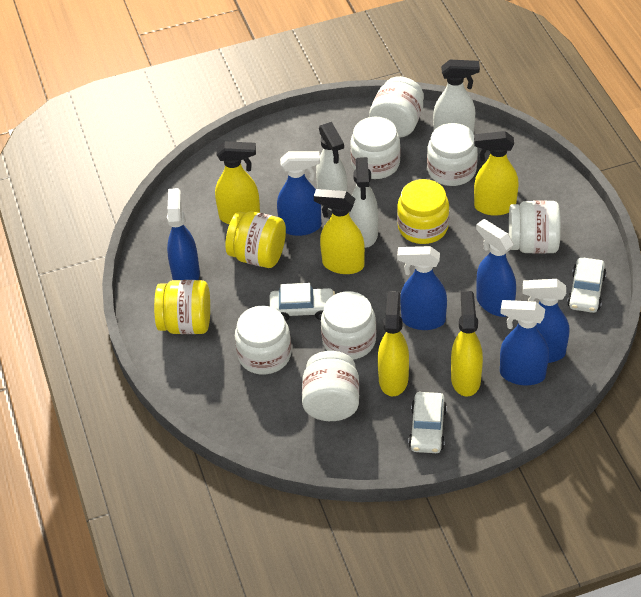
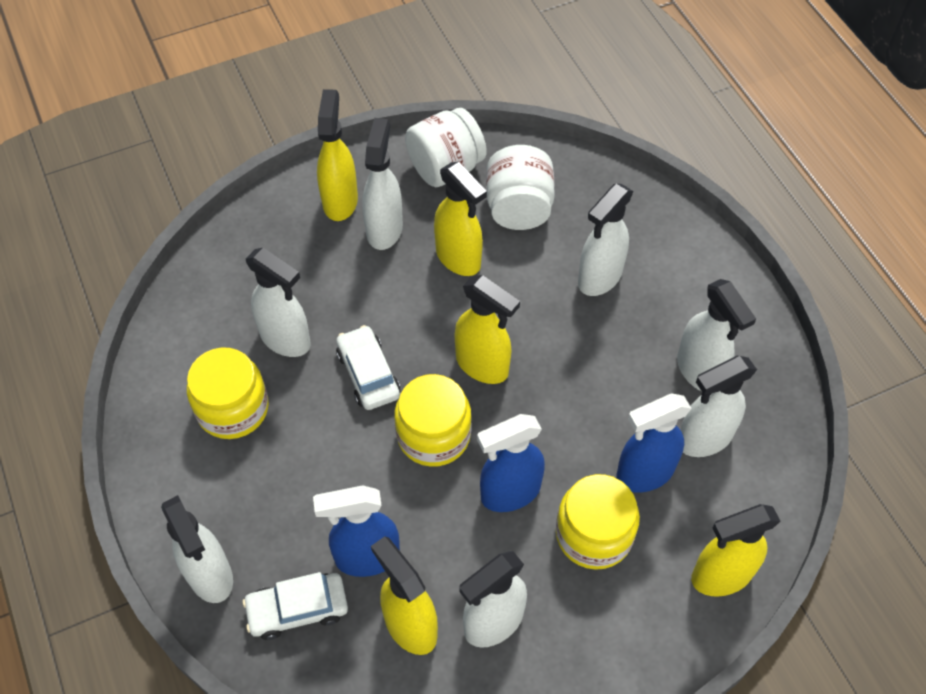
blue spray bottle: [167,188,200,280] [277,151,321,236] [397,246,447,330] [476,219,516,317] [500,300,549,386] [523,279,569,363] = 6 -> [313,485,400,577] [477,414,545,512] [616,393,692,493] = 3
white car: [270,283,335,321] [408,392,447,453] [567,257,606,313] = 3 -> [242,572,348,640] [336,325,400,410] = 2
white jar: [235,306,291,375] [302,351,359,421] [321,291,376,360] [350,117,401,179] [369,76,424,138] [427,123,478,186] [509,201,561,254] = 7 -> [405,108,487,187] [486,145,555,230] = 2
white spray bottle: [316,122,348,211] [349,157,378,248] [433,60,480,134] = 3 -> [161,495,233,603] [246,248,311,357] [362,118,403,250] [459,551,527,648] [578,184,633,296] [677,279,756,391] [680,356,757,457] = 7

